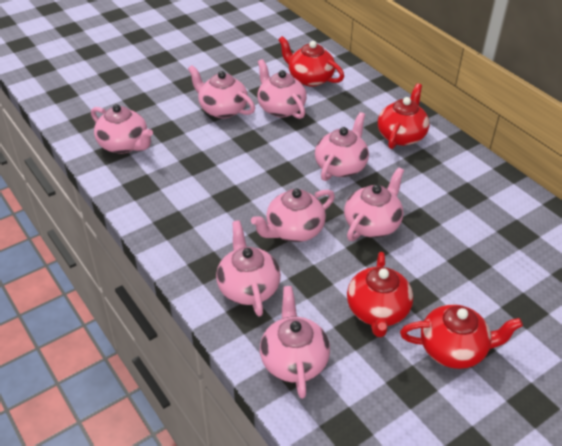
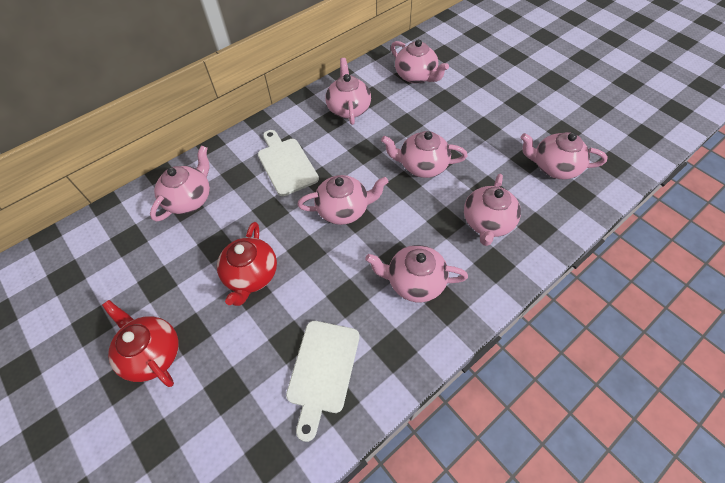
red teapot: [278,36,344,87] [347,252,413,337] [378,83,430,149] [400,304,523,369] = 4 -> [102,300,179,387] [217,222,277,306] = 2
white cutting board: none = 0 -> [258,130,319,196] [286,321,359,442] = 2

